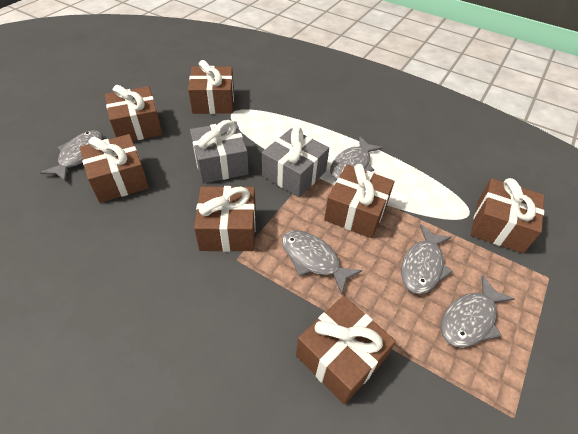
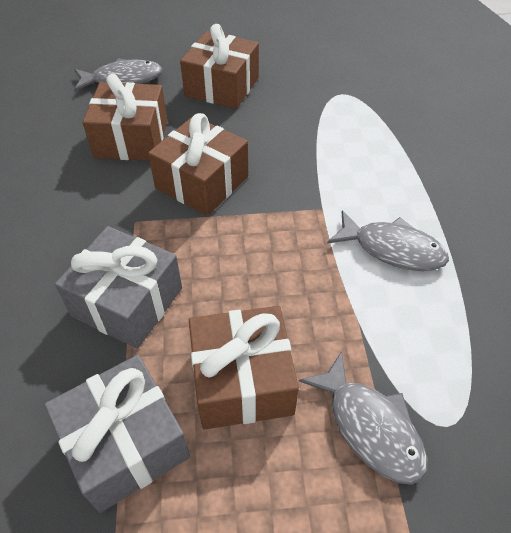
brown gift: [80,134,149,203] [105,85,163,141] [188,60,234,114] [194,186,256,252] [296,296,396,405] [324,164,395,238] [471,178,545,254] = 7 -> [83,74,168,161] [148,113,248,216] [180,24,259,109] [189,306,299,429] = 4
grey fish: [40,131,103,182] [282,230,362,295] [330,136,383,180] [401,224,453,294] [441,275,514,348] = 5 -> [74,58,162,92] [299,351,427,485] [327,210,449,271] = 3

